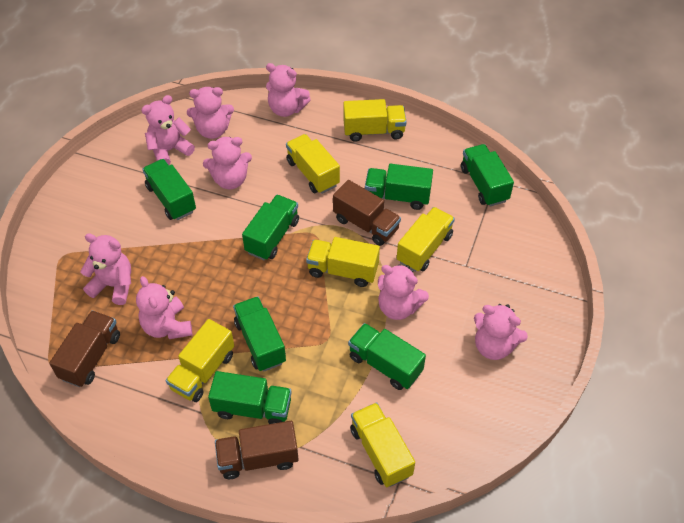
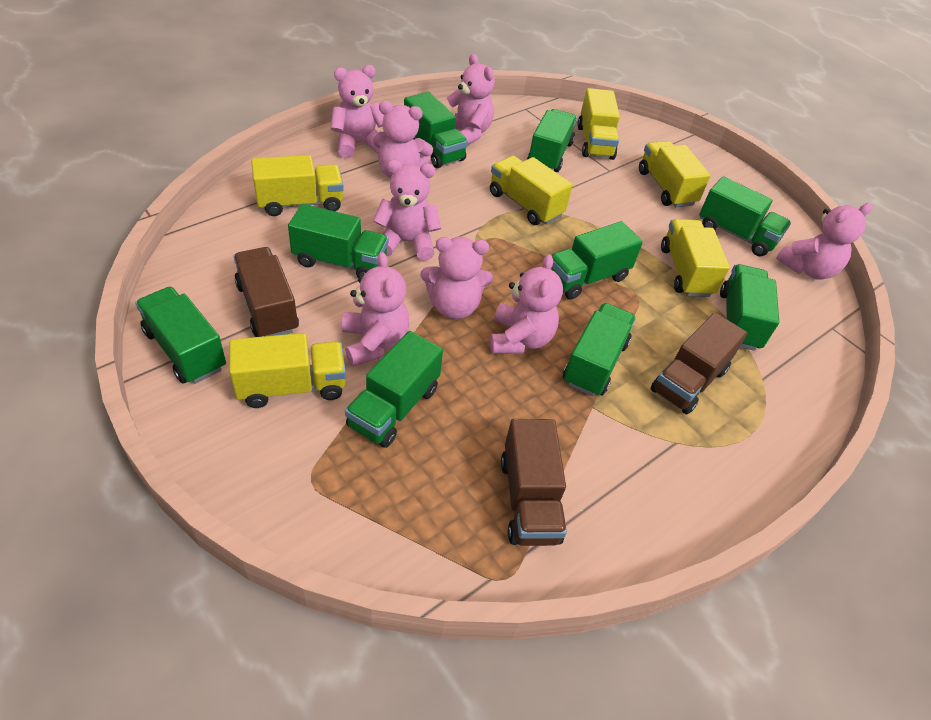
green truck: [142,159,196,220] [208,371,292,424] [233,296,286,371] [242,195,299,260] [348,323,426,390] [365,164,433,210] [461,144,514,206] = 7 -> [135,287,226,384] [288,204,388,279] [345,331,443,448] [404,92,468,168] [527,109,577,172] [551,221,643,300] [563,303,636,396] [699,176,791,256] [720,264,779,351] = 9

